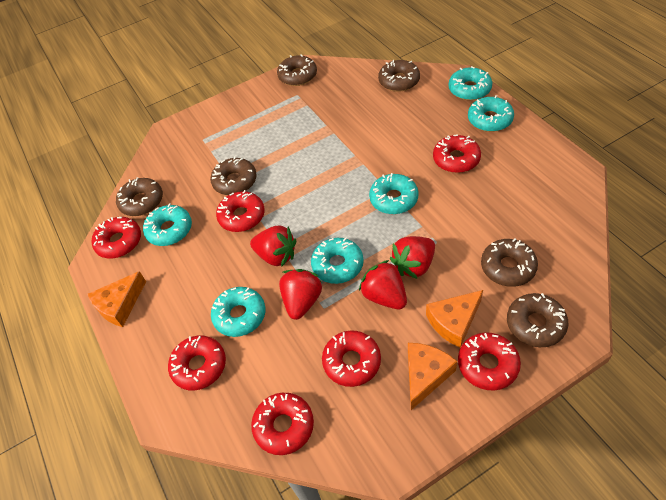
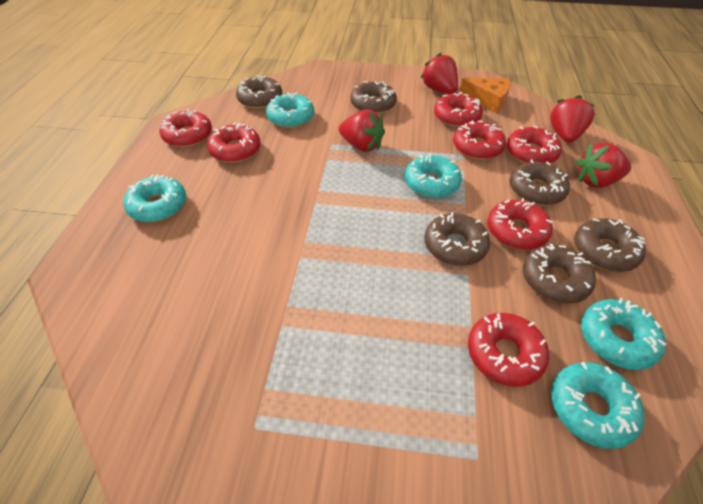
orange cheese: [87,271,146,327] [408,343,457,410] [426,290,483,348] = 3 -> [460,78,511,113] = 1
turquoise donut: [143,203,192,246] [211,287,265,337] [311,237,364,284] [369,173,419,214] [449,66,492,100] [468,95,514,132] = 6 -> [124,174,186,222] [266,92,314,128] [405,154,462,198] [551,362,645,449] [581,298,666,370] = 5

